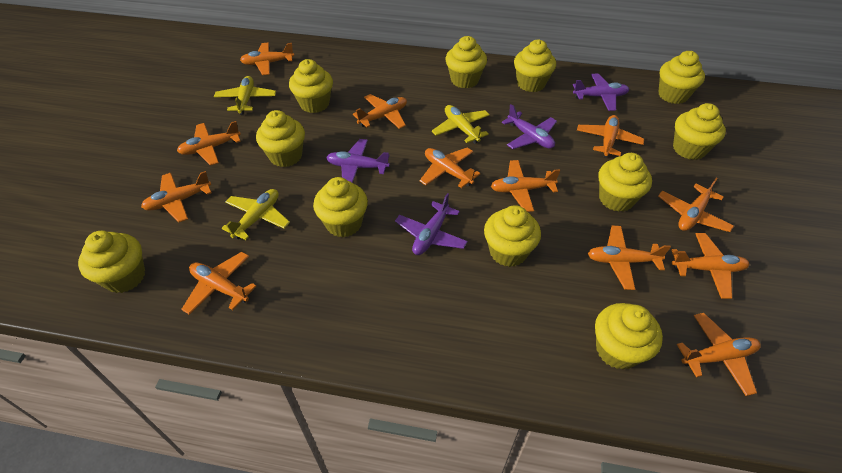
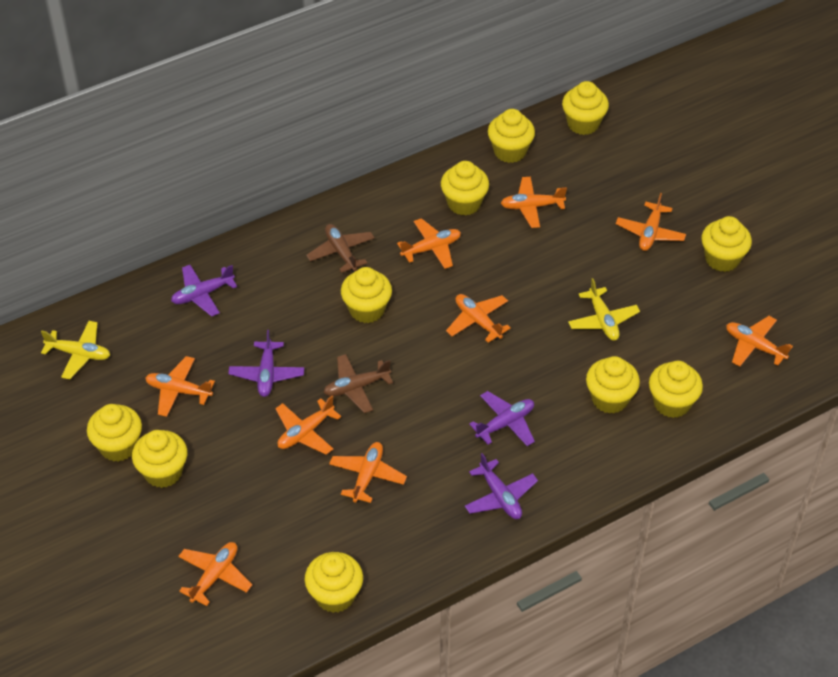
brown plane: none = 0 -> [306,224,375,273] [323,354,393,413] = 2
orange plane: [141,171,212,222] [177,121,241,166] [181,252,256,315] [240,43,294,75] [353,94,407,129] [419,147,481,188] [491,160,560,212] [577,115,644,158] [588,226,671,290] [658,178,734,232] [671,233,749,299] [677,313,761,396] = 12 -> [145,356,215,417] [178,542,252,606] [275,396,341,455] [329,442,407,503] [397,218,461,269] [446,294,511,343] [501,177,567,228] [616,193,686,251] [726,316,793,367] = 9
yellow cupcake: [78,230,145,293] [256,110,305,167] [289,59,333,113] [313,177,368,237] [446,36,487,89] [484,205,541,267] [514,40,556,92] [595,303,663,370] [598,153,652,212] [658,51,705,104] [673,103,726,160] = 11 -> [87,404,142,462] [132,430,188,488] [305,552,363,613] [341,267,392,323] [441,161,489,216] [488,109,535,163] [562,81,609,135] [586,356,640,414] [649,361,703,418] [701,216,752,272] = 10
yellow plane: [214,76,276,115] [221,189,290,240] [432,105,490,144] = 3 -> [41,321,110,379] [568,278,640,341] = 2

